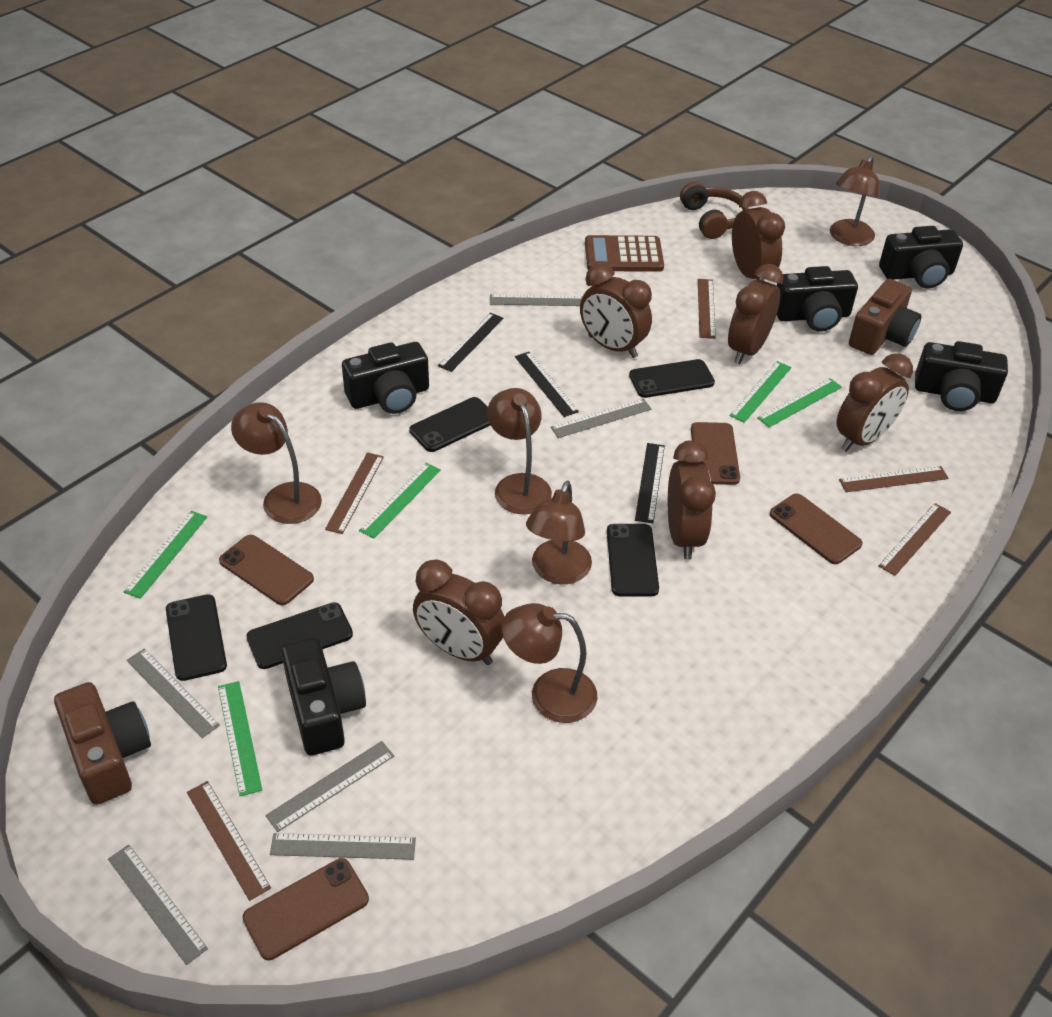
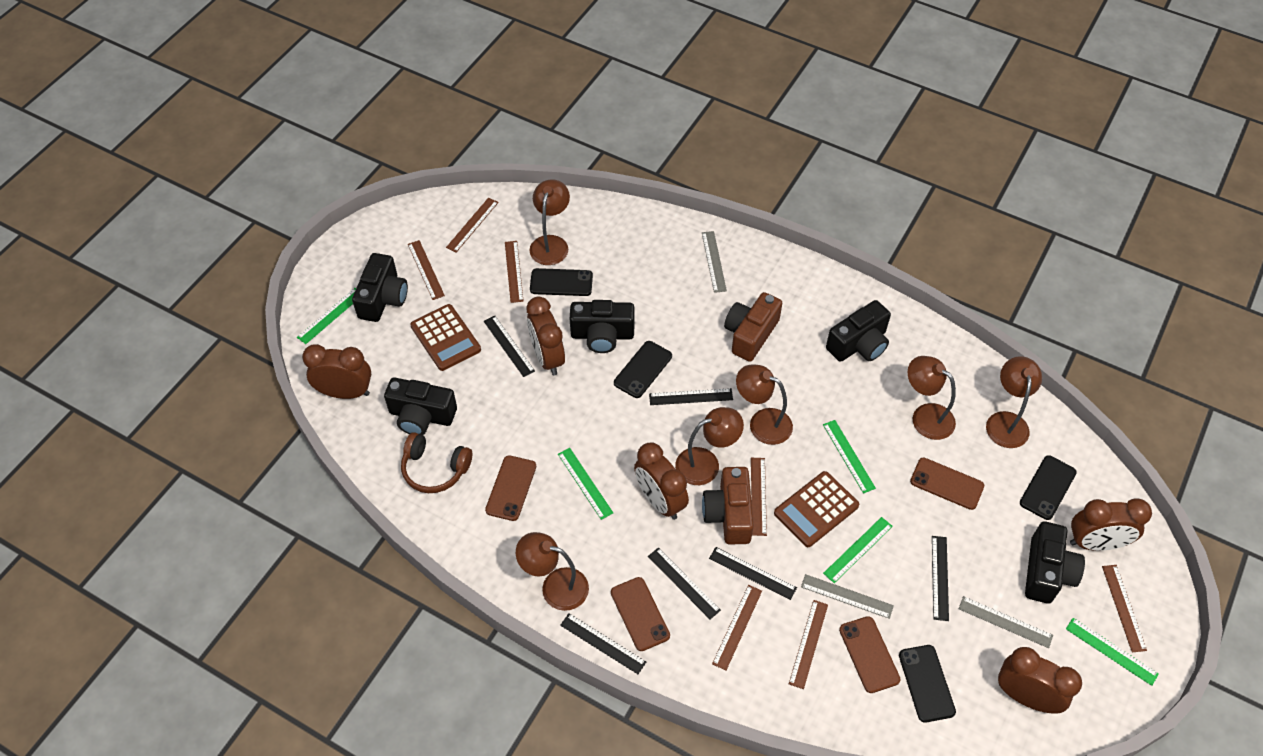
black phone: [166,594,227,681] [246,602,353,669] [409,397,490,452] [607,524,659,596] [629,359,715,398] = 5 -> [530,268,593,296] [614,341,672,398] [899,645,956,723] [1020,455,1077,520] = 4
black ruler: [438,313,504,372] [515,352,579,417] [635,443,665,523] = 3 -> [484,316,535,377] [560,614,646,674] [648,547,721,619] [649,388,733,405] [709,547,797,600] [932,536,949,621] = 6
brown calculator: [585,235,664,272] = 1 -> [410,304,481,371] [774,471,859,547] = 2
brown clock: [413,559,504,665] [580,263,652,358] [668,440,716,559] [728,264,783,364] [732,191,785,281] [836,353,913,452] = 6 -> [302,344,371,399] [526,297,565,376] [634,443,689,520] [998,647,1082,714] [1070,498,1152,551] = 5
brown lamp: [231,402,322,524] [487,388,552,514] [502,603,598,723] [526,481,592,584] [830,156,879,246] = 5 -> [516,532,589,611] [529,179,570,265] [675,407,744,485] [736,365,793,445] [908,356,956,440] [986,356,1042,448] = 6
brown ruler: [187,781,271,901] [325,453,384,534] [698,279,716,339] [839,466,949,492] [878,503,951,576] = 5 -> [408,240,445,300] [446,198,499,252] [505,241,524,303] [712,585,762,670] [751,458,767,536] [789,600,828,689] [1102,565,1147,652] = 7
grey ruler: [108,845,208,965] [127,648,220,738] [265,741,394,832] [270,833,416,860] [490,294,583,306] [551,399,651,438] = 6 -> [702,231,727,293] [801,574,894,619] [959,596,1053,648] = 3

